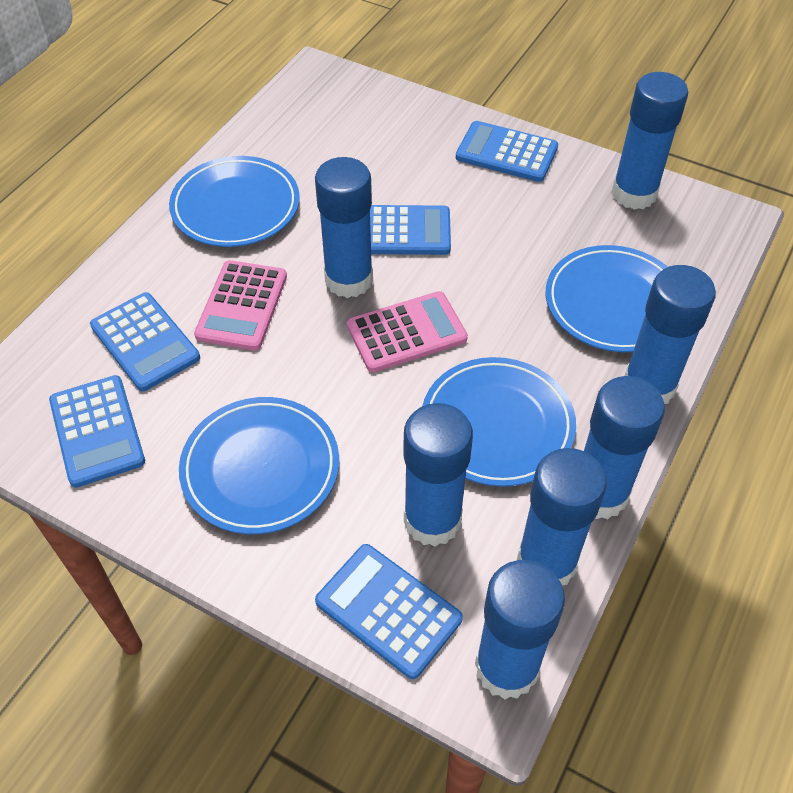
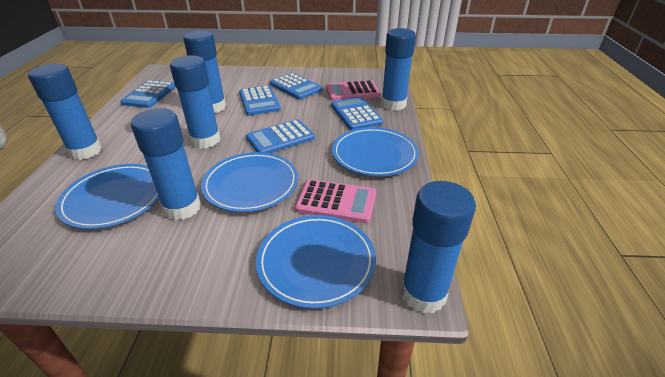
blue glue stick: [315,157,373,298] [403,403,473,547] [475,560,565,700] [517,448,607,585] [584,376,665,519] [612,72,688,210] [624,265,716,404] = 7 -> [28,64,102,160] [131,108,201,220] [170,55,221,149] [183,30,226,113] [381,28,416,111] [401,181,476,314] = 6

